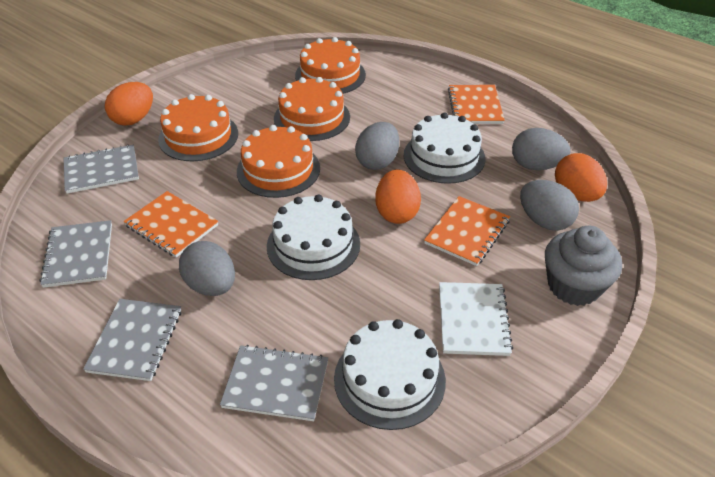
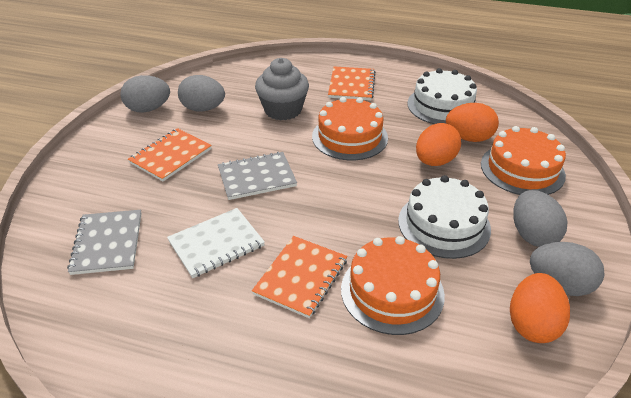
grey notebook: [40,220,112,288] [63,144,139,194] [83,299,182,381] [220,345,328,421] = 4 -> [67,210,142,275] [218,152,297,200] = 2
orange cake: [158,94,238,161] [237,125,320,198] [274,77,350,141] [295,37,366,94] = 4 -> [312,97,388,160] [341,236,445,335] [481,126,566,195] = 3
white cake: [267,194,360,280] [334,319,446,430] [404,112,486,184] = 3 -> [398,175,491,259] [407,68,477,124] = 2

